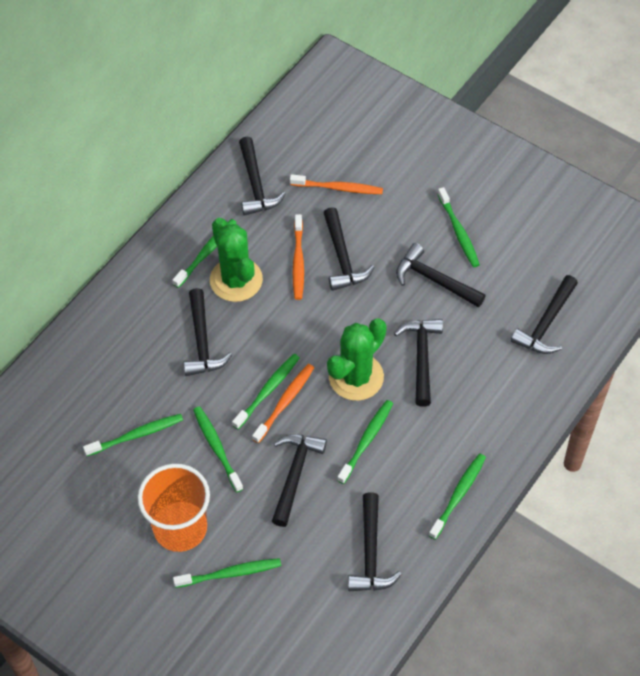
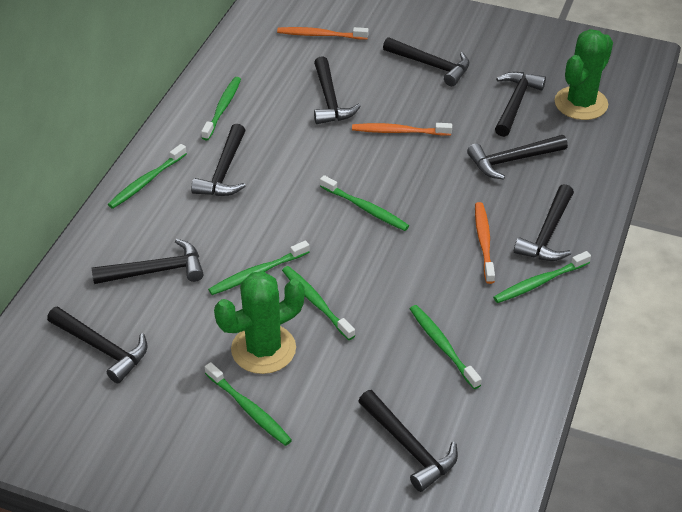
black hammer: [183,288,232,376] [239,136,286,216] [272,434,327,527] [324,207,374,291] [348,492,402,591] [394,319,443,407] [396,243,486,308] [511,275,578,354] = 8 -> [47,307,147,383] [92,239,204,284] [191,124,246,196] [314,56,361,124] [358,390,458,492] [383,37,470,86] [467,135,568,180] [495,72,546,137] [514,184,574,261] = 9
orange cup: [138,464,210,552] = 1 -> none = 0

